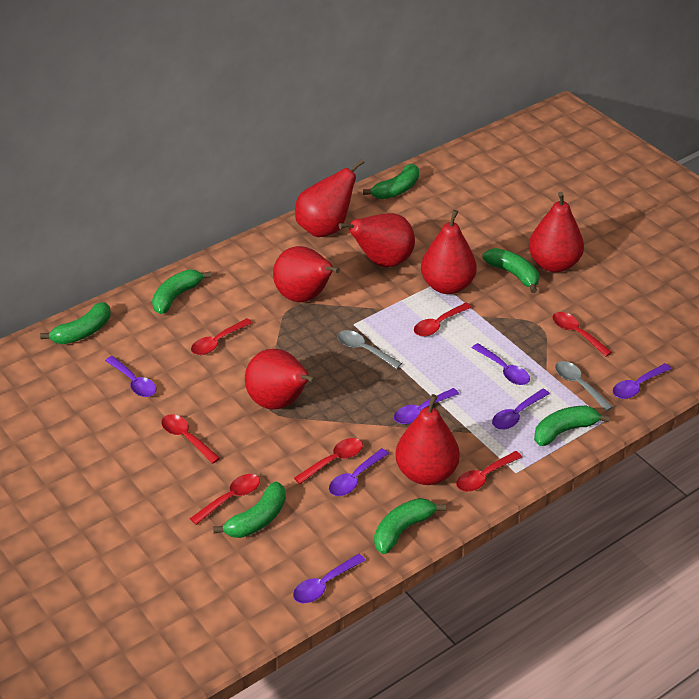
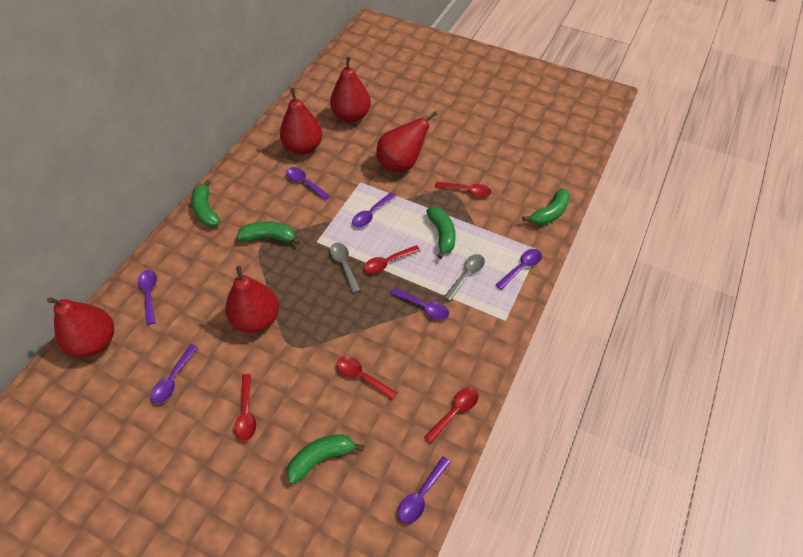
green banana: [40,302,111,344] [152,269,211,314] [213,482,286,538] [363,164,419,199] [374,498,446,554] [482,248,539,293] [534,406,610,446] = 7 -> [191,180,220,227] [237,221,300,245] [286,434,364,484] [426,207,456,259] [522,188,570,226] = 5
red pear: [245,349,316,409] [273,246,340,302] [295,159,364,237] [339,213,415,267] [395,394,460,485] [421,210,477,294] [529,192,584,272] = 7 -> [47,297,114,357] [225,266,279,333] [280,88,323,154] [330,57,371,122] [376,111,438,173] = 5
red spoon: [161,414,220,464] [190,474,260,525] [191,318,252,355] [294,438,363,484] [414,303,472,337] [456,451,522,492] [552,312,612,356] = 7 -> [234,374,256,441] [336,356,397,400] [364,245,420,274] [424,387,479,444] [435,181,491,197] = 5

